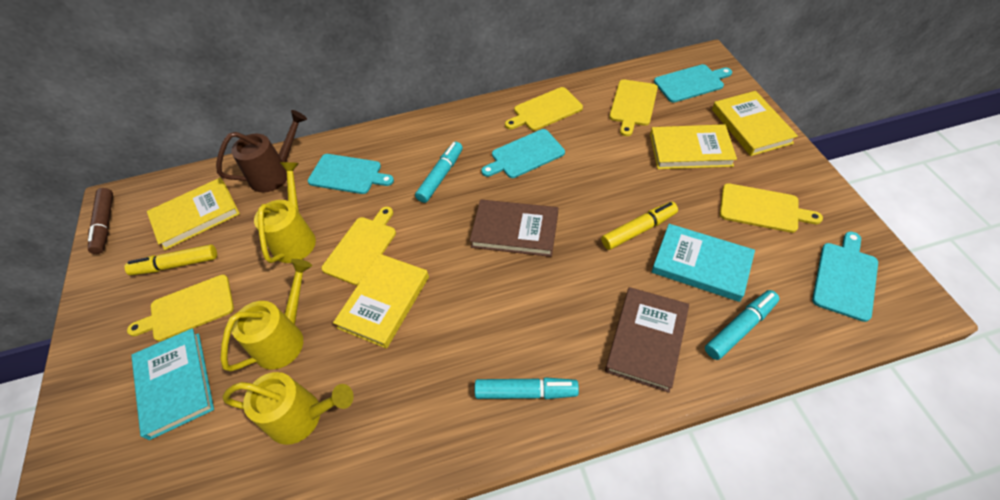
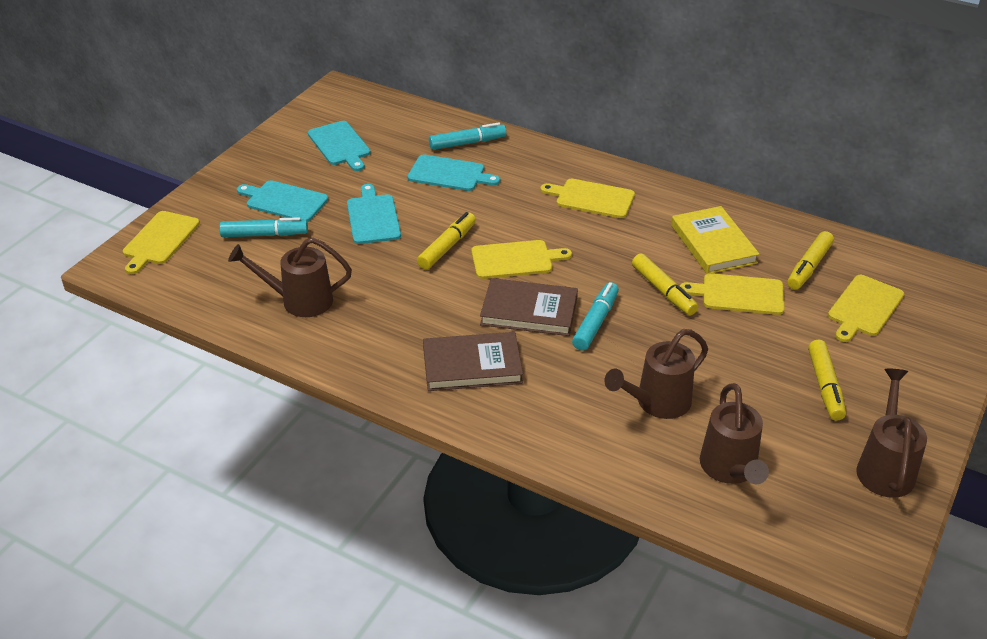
brown marker: [88,188,113,254] = 1 -> none = 0
brown watering can: [216,110,307,193] = 1 -> [228,237,352,317] [604,329,708,419] [700,383,769,484] [856,369,927,498] = 4
turquoise book: [131,328,214,440] [652,224,755,302] = 2 -> none = 0
yellow book: [147,178,240,250] [333,254,429,349] [650,124,737,169] [712,91,798,156] = 4 -> [671,206,760,274] = 1
yellow marker: [124,244,217,275] [601,202,678,250] = 2 -> [417,212,476,269] [632,253,698,315] [787,231,834,290] [808,340,846,420] = 4
yellow watering can: [221,259,312,371] [222,372,354,445] [254,162,316,263] = 3 -> none = 0

